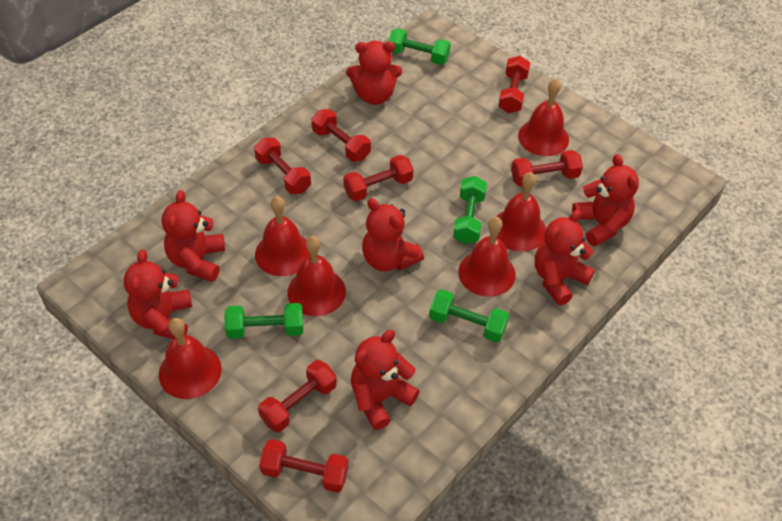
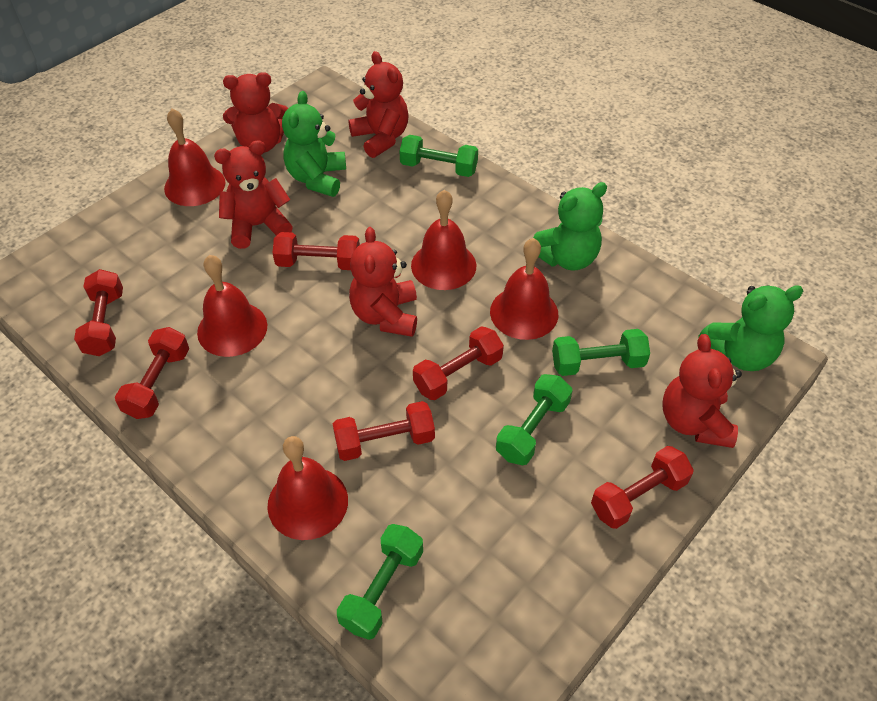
green teddy bear: none = 0 -> [282,91,346,197] [533,182,607,271] [699,285,804,371] = 3
red bell: [159,318,222,399] [255,196,310,276] [287,236,346,316] [458,217,516,297] [496,172,546,252] [518,79,569,156] = 6 -> [164,109,225,206] [197,255,267,357] [267,436,348,540] [411,190,476,290] [490,238,558,340] = 5
red dumbbell: [254,138,311,194] [258,360,337,432] [259,439,349,493] [311,109,371,162] [343,155,413,201] [498,56,530,113] [511,150,583,187] = 7 -> [74,269,123,356] [115,327,189,419] [273,232,360,270] [333,401,435,461] [413,326,504,400] [591,446,694,529] = 6
red teddy bear: [124,249,192,339] [162,190,225,282] [346,41,402,105] [351,330,419,430] [362,198,424,271] [535,210,595,305] [572,154,639,247] = 7 -> [214,140,293,249] [223,72,288,153] [348,51,409,158] [349,227,417,337] [662,334,742,448] = 5

